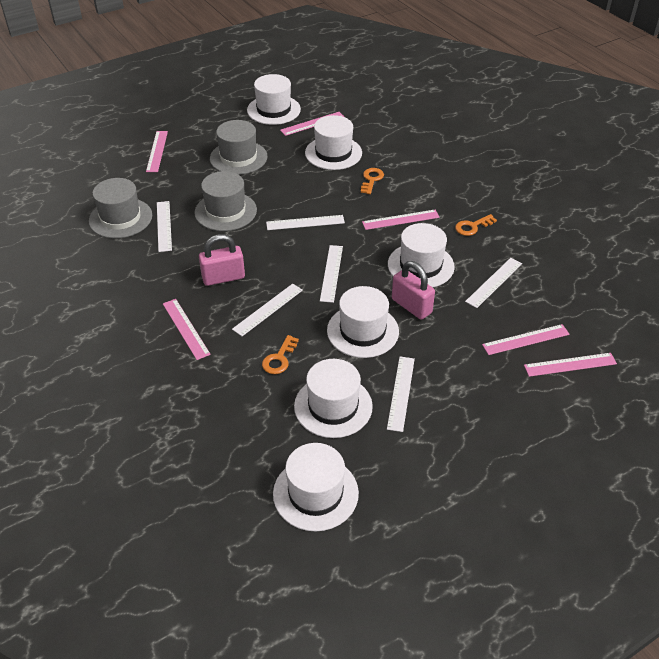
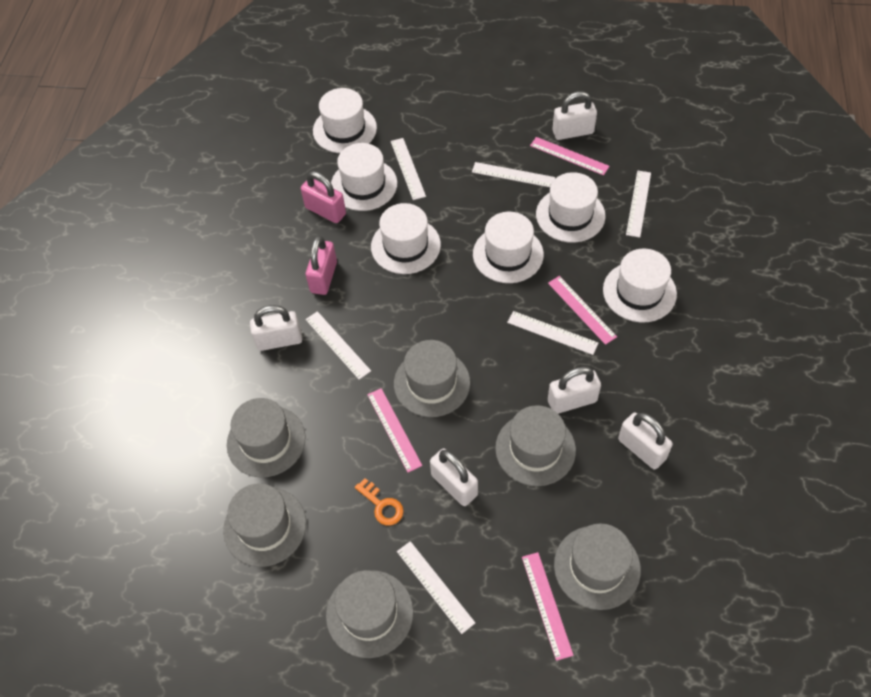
grey hat: [89,178,152,239] [195,171,257,231] [210,120,268,175] = 3 -> [223,483,306,567] [227,398,305,477] [326,570,413,658] [394,340,470,417] [495,405,576,486] [554,523,641,610] = 6
orange key: [262,335,299,374] [361,168,384,194] [455,214,497,236] = 3 -> [355,478,404,526] = 1
pink ruler: [146,131,168,172] [163,299,211,360] [280,112,344,136] [362,210,440,230] [482,324,570,355] [524,353,617,377] = 6 -> [367,388,422,472] [522,552,574,661] [530,137,609,175] [548,276,617,345] = 4
white padlock: none = 0 -> [250,305,302,351] [430,449,478,506] [548,367,601,414] [553,91,597,140] [618,412,673,469] = 5

